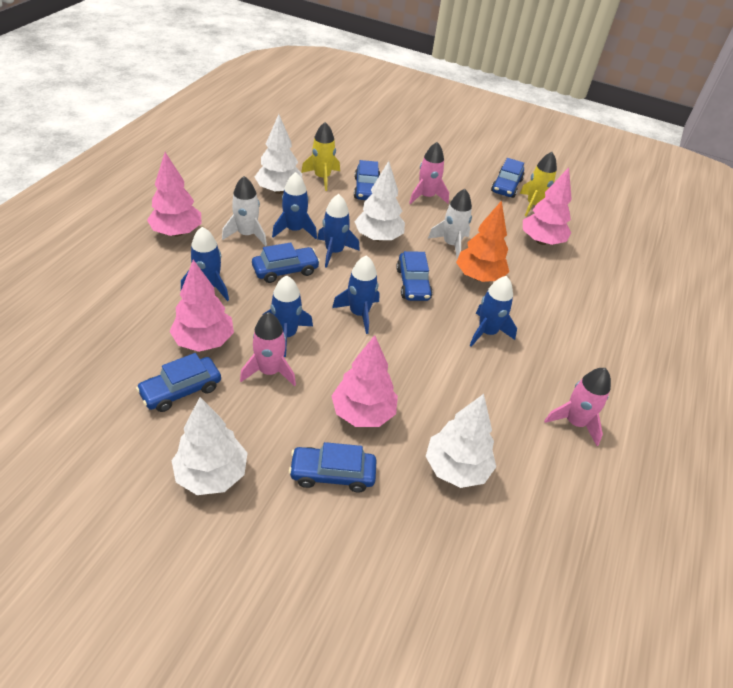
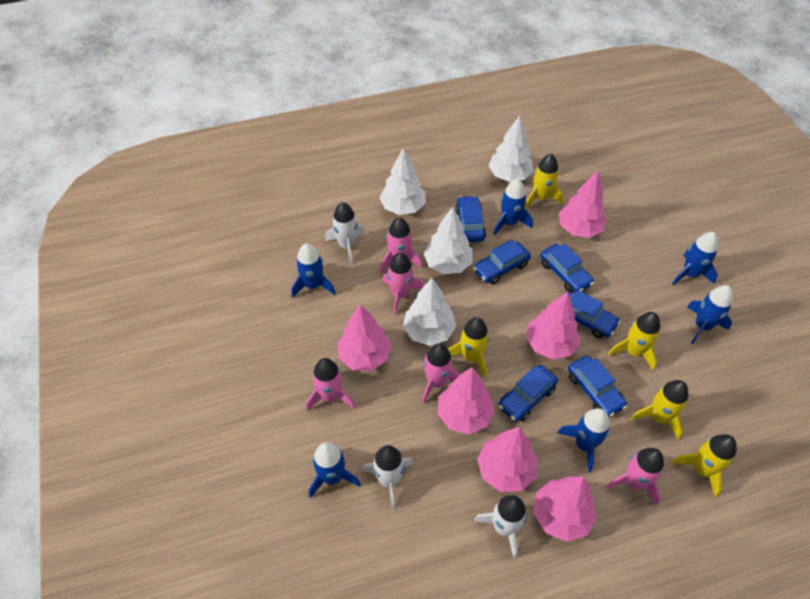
orange tree: [456,200,509,282] = 1 -> none = 0
pink rocket: [240,312,296,386] [409,142,449,204] [544,368,611,446] = 3 -> [306,358,355,411] [380,217,423,273] [382,253,424,315] [422,344,461,404] [606,448,664,505] = 5
pink tree: [147,152,202,236] [169,260,234,352] [332,335,398,427] [523,168,572,245] = 4 -> [337,304,391,371] [438,367,495,435] [477,427,537,492] [526,291,580,360] [534,476,597,542] [559,170,607,238] = 6
white rocket: [222,176,267,246] [428,189,472,259] = 2 -> [325,202,365,264] [362,445,413,509] [474,495,527,559] = 3
yellow rocket: [301,122,340,191] [520,152,557,216] = 2 -> [448,317,489,378] [525,154,564,209] [608,312,660,371] [631,380,689,440] [672,434,737,498] = 5

